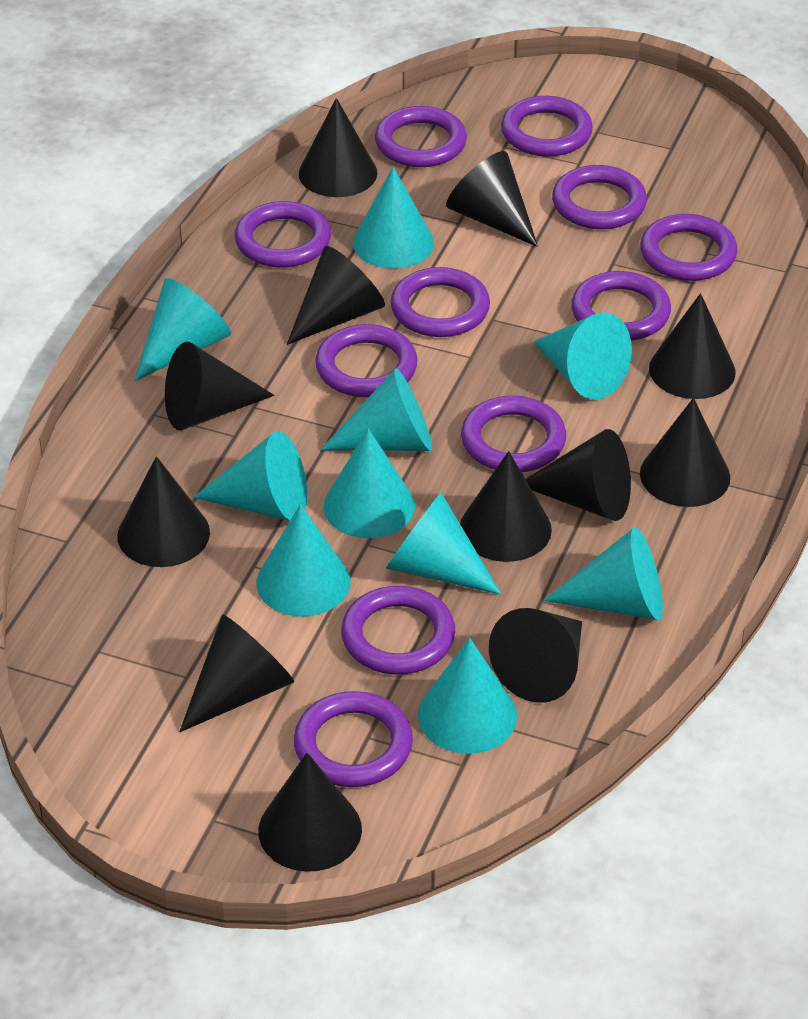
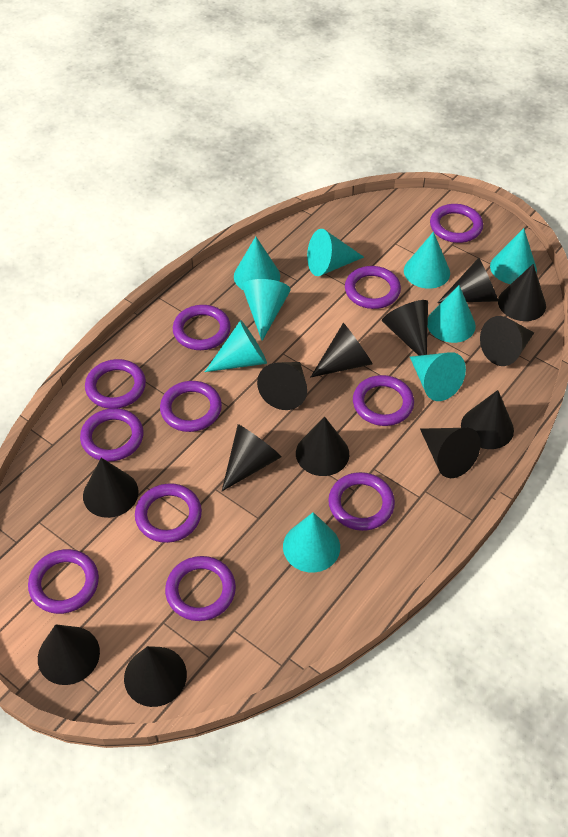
black cone: [117,456,210,567] [165,342,274,430] [179,614,294,732] [258,753,362,872] [287,246,385,345] [299,98,377,197] [446,151,538,247] [460,451,552,562] [489,608,582,703] [526,429,631,521] [640,398,730,507] [649,293,736,399] = 12 -> [38,624,100,685] [83,458,139,518] [124,646,187,707] [222,424,281,491] [257,362,307,410] [296,416,349,476] [310,323,373,378] [382,300,428,356] [420,428,481,478] [437,258,498,303] [461,390,514,449] [480,316,534,366] [498,264,546,321] = 13
turquoise cone: [134,278,231,381] [193,431,307,521] [256,504,351,616] [320,368,432,451] [324,428,415,538] [353,167,434,269] [386,493,501,595] [418,638,517,754] [533,313,632,399] [544,527,663,620] = 10 -> [205,320,267,372] [234,236,280,290] [242,279,291,341] [283,512,340,573] [307,229,364,276] [404,232,450,289] [410,352,466,401] [428,285,476,343] [490,228,537,284] = 9

